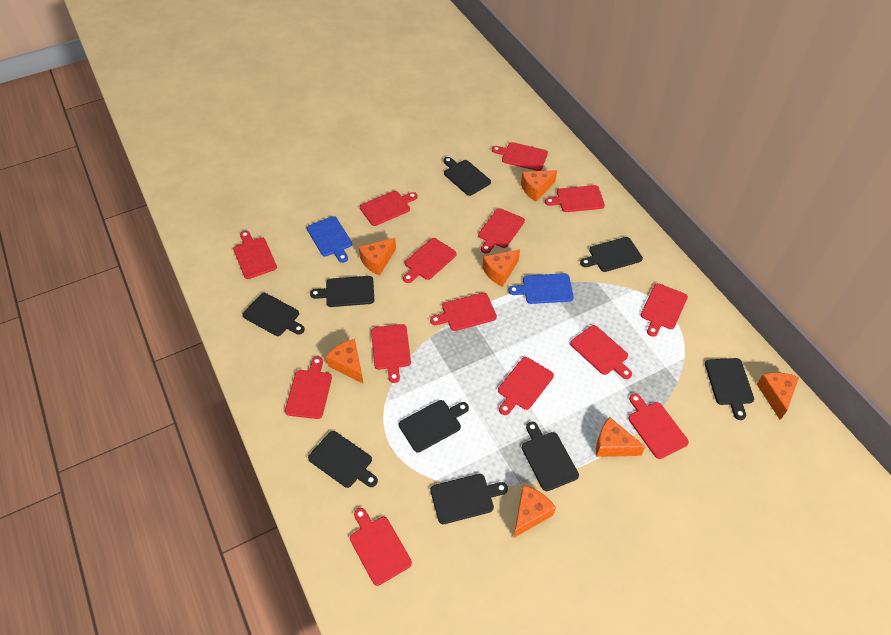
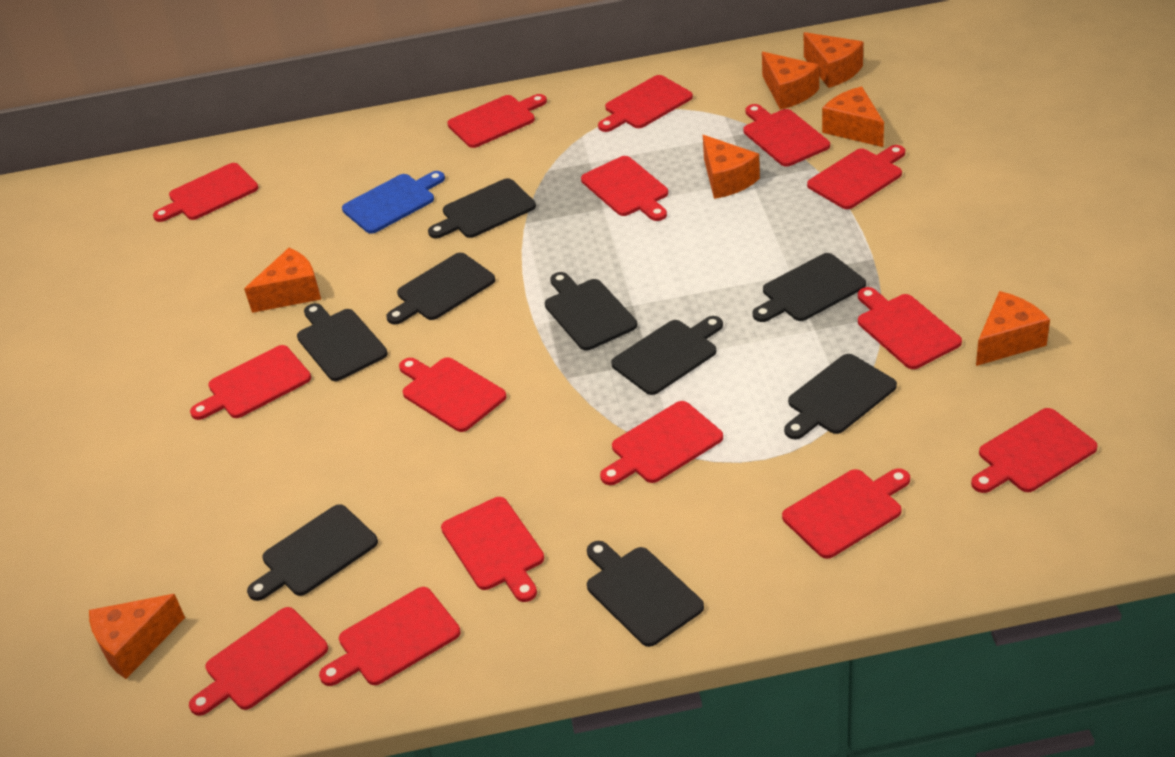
blue cutting board: [307,216,352,263] [508,273,574,304] = 2 -> [342,171,445,234] = 1
red cutting board: [233,231,277,279] [285,357,332,419] [350,508,412,586] [360,191,417,226] [371,324,411,383] [403,238,457,283] [430,293,497,331] [478,208,525,254] [492,142,548,171] [498,357,554,415] [545,185,605,212] [570,325,632,379] [628,393,689,459] [641,283,688,337] = 14 -> [153,163,258,222] [189,607,328,716] [190,345,311,420] [319,587,461,686] [399,357,507,432] [441,497,544,602] [447,94,547,148] [581,156,668,221] [598,75,693,132] [600,401,723,485] [743,104,830,167] [782,468,910,559] [807,145,905,209] [858,287,962,369] [971,408,1098,493] = 15

